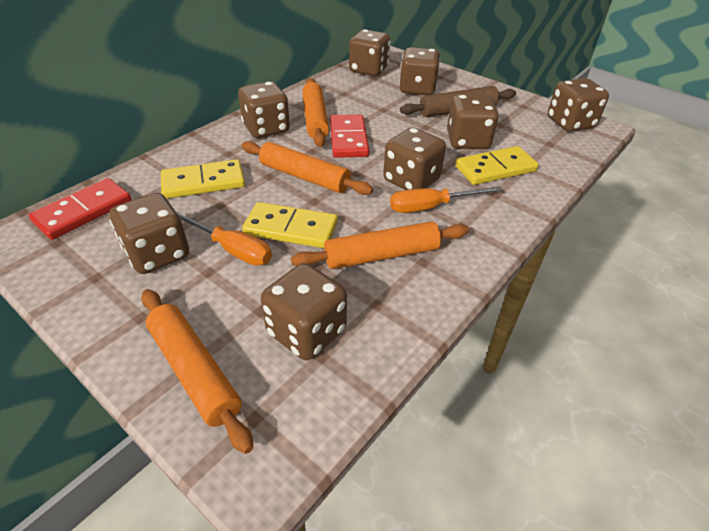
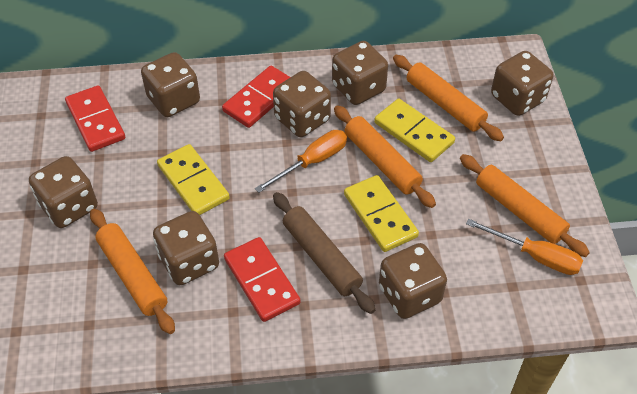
brown dice: [109,193,189,274] [238,81,290,138] [261,263,347,360] [349,29,390,76] [383,127,446,190] [399,47,440,95] [447,95,499,149] [548,78,609,132] = 8 -> [29,156,98,228] [141,52,200,117] [153,211,219,285] [273,71,331,137] [332,41,388,105] [379,243,447,319] [491,51,553,116] = 7
red domino: [29,178,131,240] [330,114,369,158] = 2 -> [65,86,125,152] [222,66,290,128] [224,237,300,322] = 3

